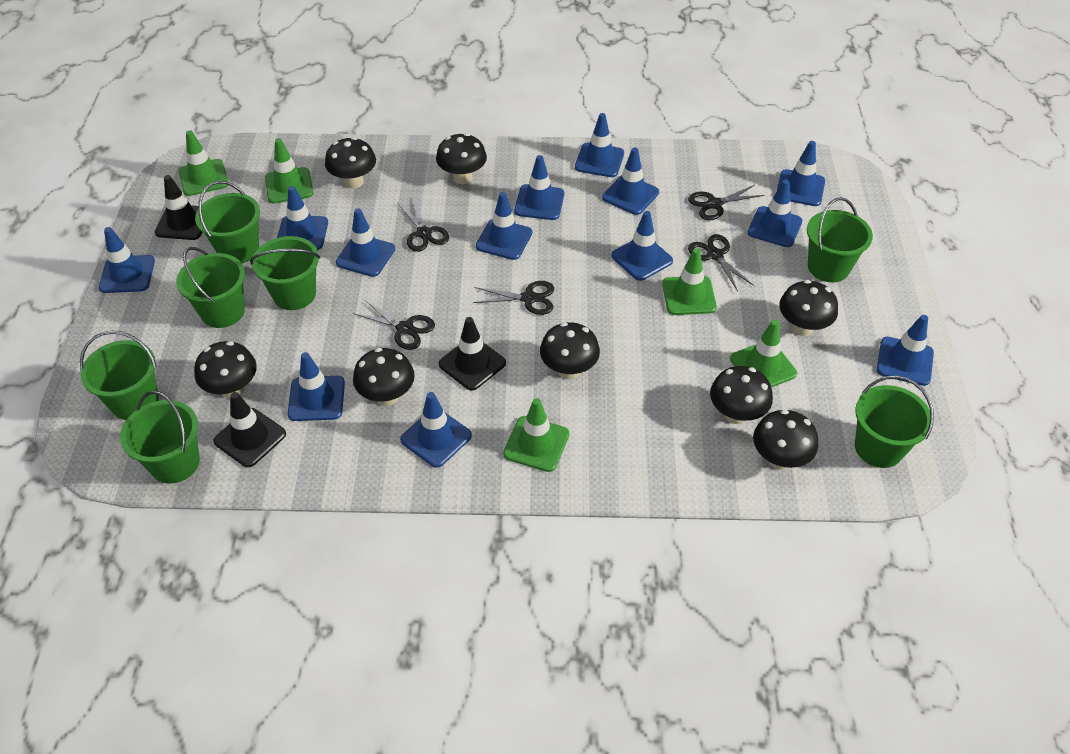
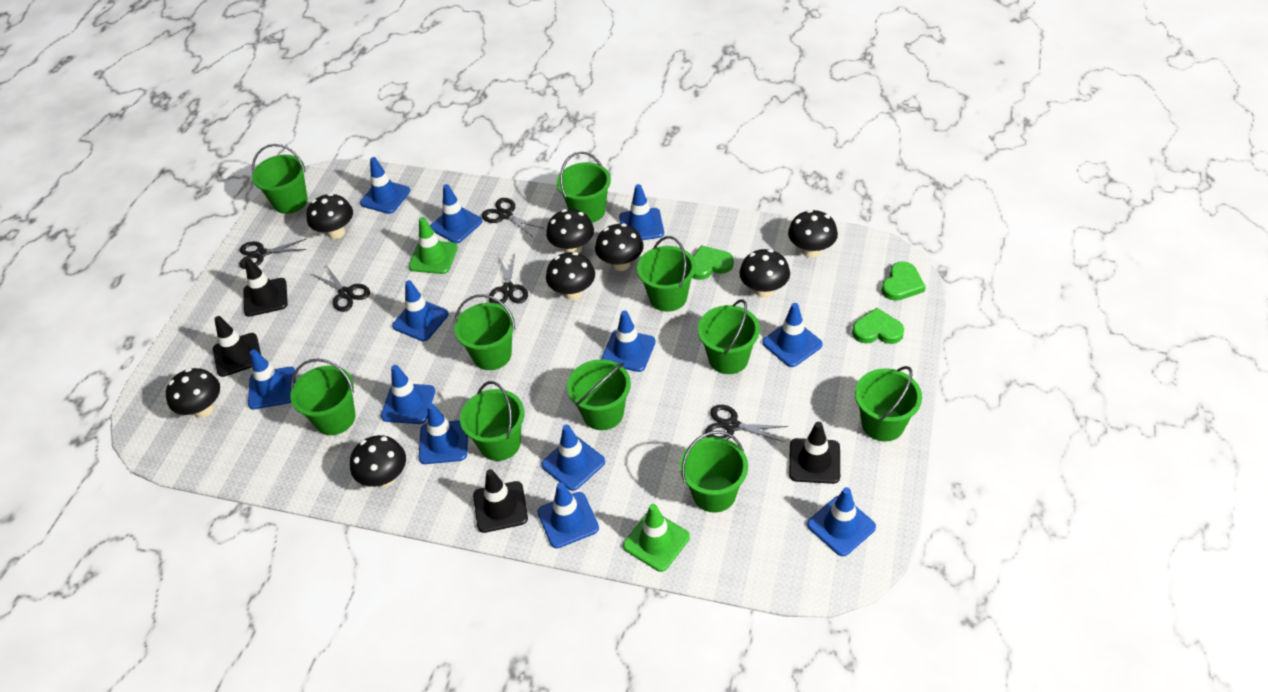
black traffic cone: [155,175,202,240] [213,392,286,467] [439,317,506,390] = 3 -> [213,316,261,377] [243,258,288,317] [473,469,528,533] [789,422,840,484] = 4
blue traffic cone: [99,227,155,293] [277,186,328,250] [288,352,345,421] [336,208,395,277] [400,392,472,468] [476,192,532,260] [514,155,564,220] [575,113,624,177] [602,148,659,215] [611,211,673,281] [747,180,802,247] [776,141,825,206] [877,315,934,386] = 13 -> [248,349,296,409] [360,157,410,214] [381,365,435,424] [392,280,449,341] [418,404,468,464] [430,184,483,243] [538,482,599,548] [542,424,605,491] [601,310,656,372] [619,184,664,240] [762,303,823,367] [807,487,876,556] = 12
green bucket: [80,331,159,420] [120,391,200,484] [176,247,245,328] [195,181,260,263] [250,236,320,310] [807,197,873,282] [855,376,934,468] = 7 -> [252,144,308,214] [290,358,355,435] [454,294,515,370] [460,381,524,461] [557,151,611,223] [567,359,631,430] [637,236,696,312] [680,431,748,513] [698,299,760,374] [855,366,922,442] = 10
green heart: none = 0 -> [692,245,734,280] [852,308,904,344] [882,261,926,301] = 3
green traffic cone: [179,130,228,196] [265,138,313,203] [503,398,569,472] [662,248,717,315] [730,320,797,387] = 5 -> [408,217,458,274] [623,504,690,572] = 2

